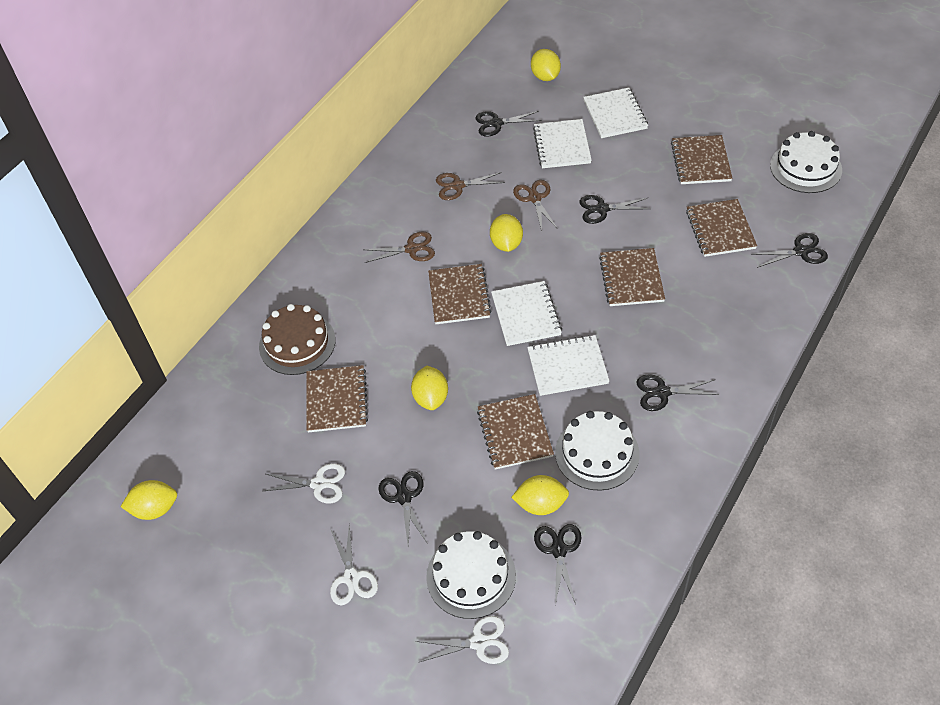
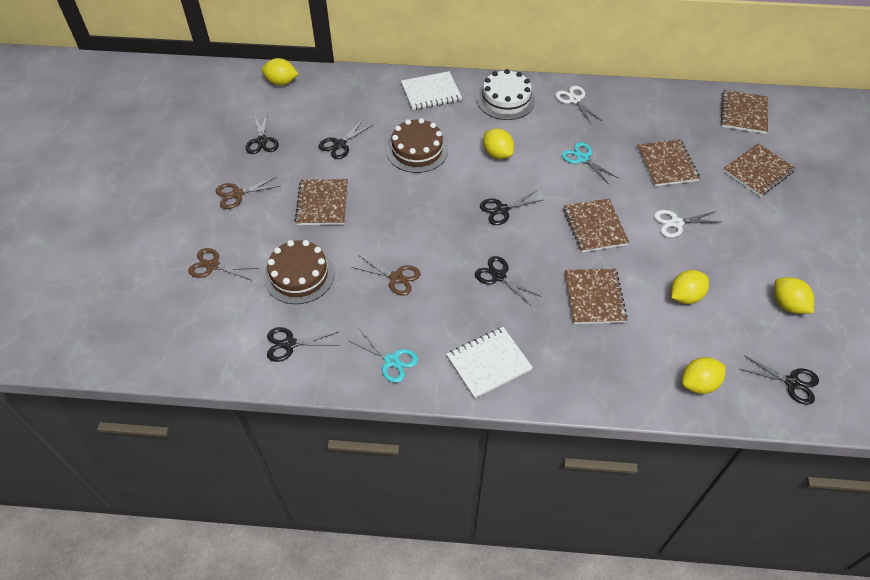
brown cake: [259,304,335,375] = 1 -> [264,240,334,304] [387,118,448,173] = 2
turquoise scissors: none = 0 -> [348,329,418,383] [562,142,618,184] = 2
white cake: [426,531,516,619] [555,411,639,491] [770,131,842,193] = 3 -> [477,69,535,120] = 1
white notebook: [491,281,562,346] [527,335,609,396] [533,119,592,168] [583,88,648,138] = 4 -> [401,71,462,110] [446,327,533,399] = 2
white scissors: [264,463,345,503] [330,524,378,605] [416,616,509,664] = 3 -> [555,86,602,124] [654,210,720,238] = 2

